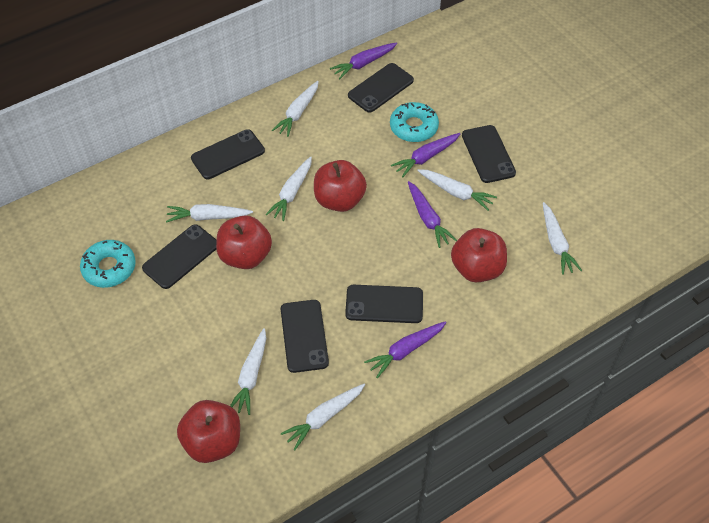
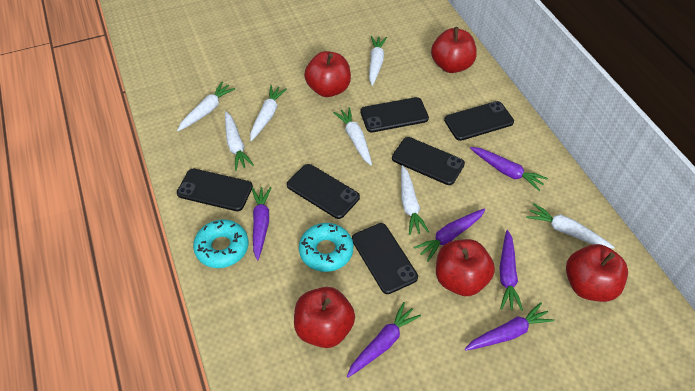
purple carrot: [330,42,397,79] [364,321,447,378] [391,133,461,178] [408,181,457,248] = 4 -> [252,187,272,260] [347,302,421,377] [414,208,485,262] [465,302,554,351] [470,147,548,191] [499,230,523,311] = 6
red apple: [177,400,240,463] [216,215,272,269] [314,160,367,212] [451,228,507,282] = 4 -> [294,287,355,348] [304,51,351,97] [431,27,477,73] [436,239,495,296] [566,244,628,302] = 5

